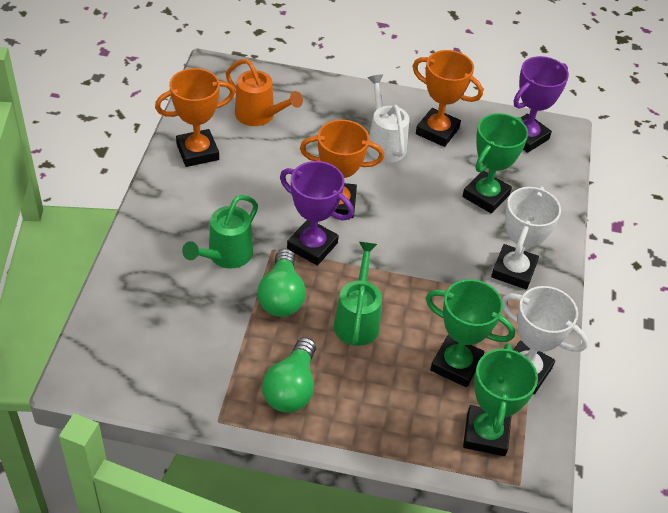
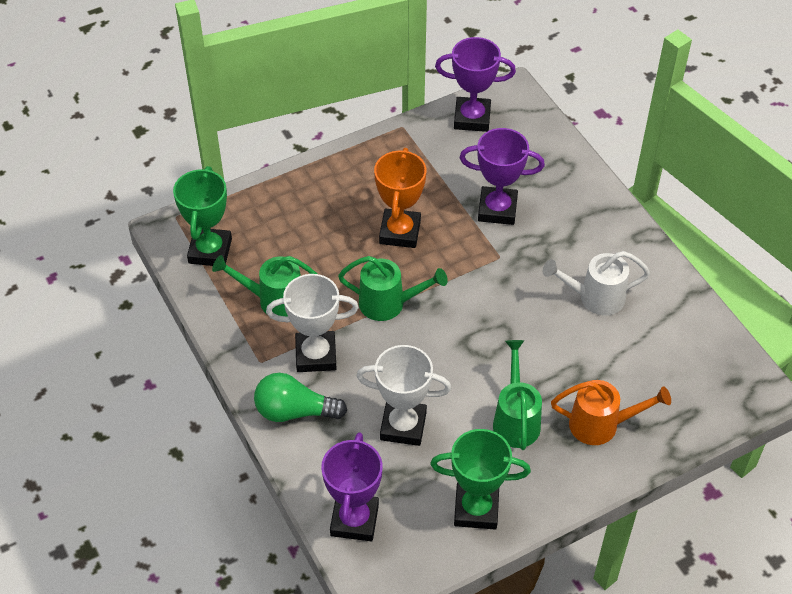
green light bulb: [258,249,306,317] [262,337,316,413] = 2 -> [254,373,347,422] = 1
green trophy: [426,279,515,387] [462,113,528,214] [463,344,538,456] = 3 -> [173,166,232,266] [430,429,531,529] = 2
green watering can: [182,195,258,269] [334,242,382,346] = 2 -> [212,255,318,317] [338,256,448,321] [493,340,542,450] = 3
orange trophy: [155,68,235,167] [300,120,384,218] [412,50,483,147] = 3 -> [374,148,426,248] = 1
purple trophy: [280,161,354,265] [514,56,569,153] = 2 -> [321,432,383,541] [435,37,516,132] [460,128,545,225] = 3

